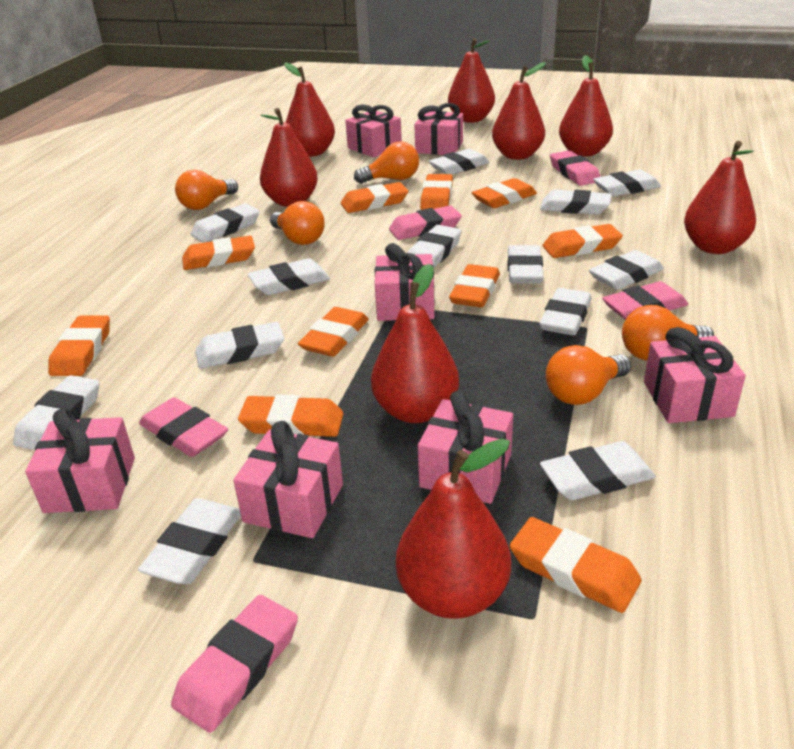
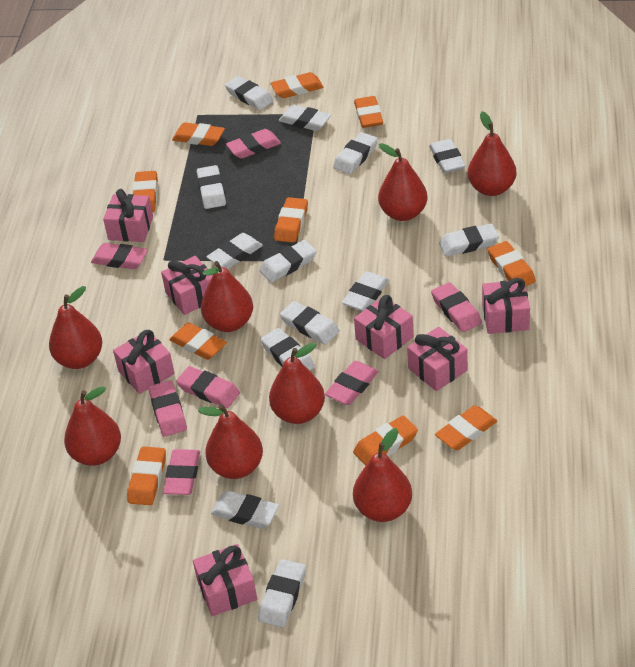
orange light bulb: [175,170,238,210] [270,201,325,245] [354,141,419,184] [546,345,631,405] [622,305,714,360] = 5 -> none = 0
pink eraser: [139,397,228,457] [171,595,298,733] [389,206,462,240] [550,150,600,186] [602,281,688,320] = 5 -> [91,243,148,269] [148,380,187,436] [163,449,200,495] [176,366,240,408] [226,129,281,159] [325,361,379,405] [431,282,482,332] = 7

